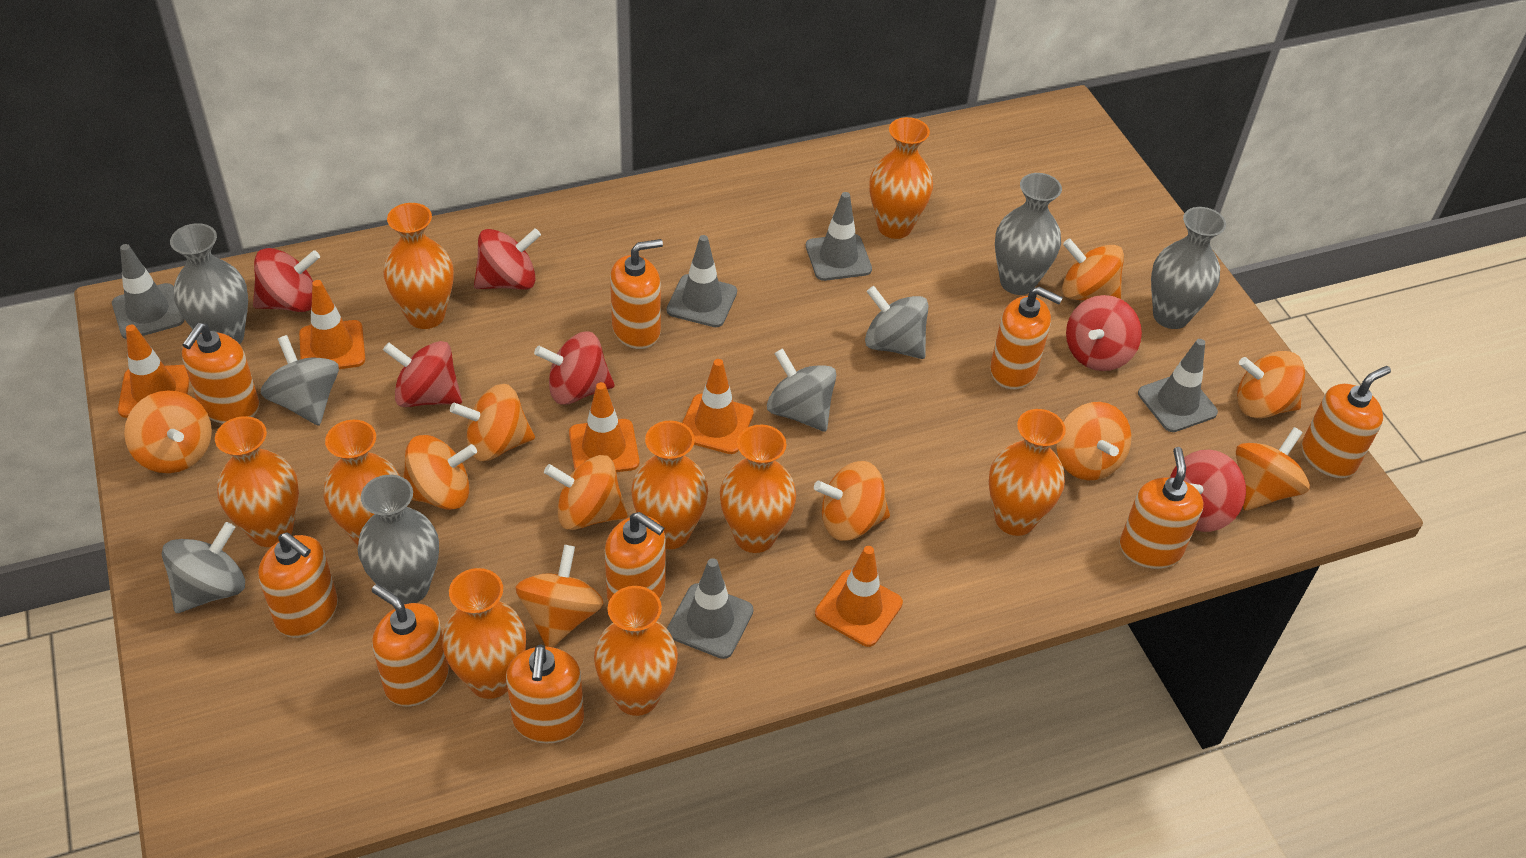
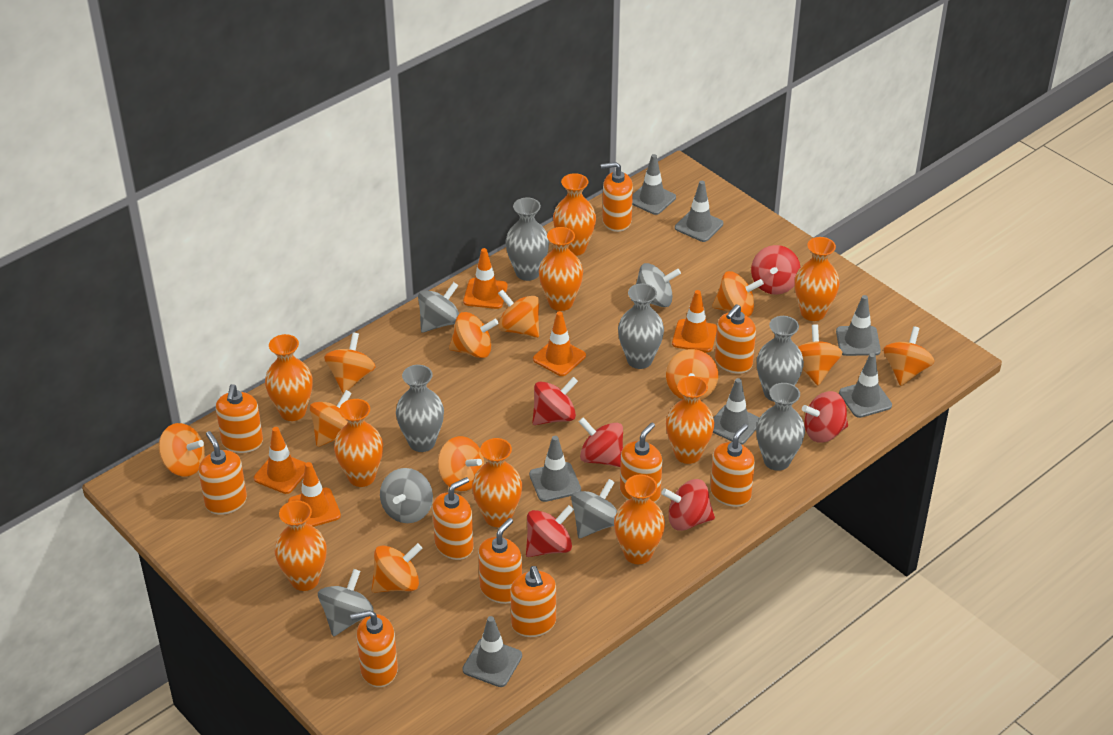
grey spinning top: [162,522,245,613] [261,335,339,426] [767,348,836,432] [865,286,928,359] = 4 -> [318,569,374,636] [380,468,433,523] [418,282,459,333] [571,479,617,538] [636,263,681,307] = 5
grey traffic cone: [112,244,185,339] [666,235,737,327] [667,558,754,659] [806,192,872,281] [1138,339,1218,432] = 5 -> [462,616,522,687] [529,436,581,502] [632,154,676,215] [675,181,723,242] [713,378,759,445] [836,295,881,356] [839,353,892,418] = 7
grey vase: [170,223,248,344] [358,475,439,604] [995,173,1062,295] [1151,207,1226,329] = 4 -> [396,365,444,452] [505,197,549,281] [618,283,664,369] [756,383,805,471] [757,316,804,401] = 5
orange soap dispenser: [182,323,259,424] [258,532,338,638] [372,584,449,707] [506,644,584,743] [605,512,666,603] [610,239,663,349] [990,287,1063,389] [1120,447,1203,569] [1302,366,1391,478] = 9 -> [199,431,247,515] [216,384,263,453] [350,610,398,687] [433,477,474,560] [478,518,522,604] [510,566,556,637] [601,162,633,232] [620,422,662,503] [710,424,755,507] [715,304,756,374] = 10
orange spinning top: [124,390,212,473] [403,435,477,510] [450,384,535,461] [516,545,604,647] [544,455,628,530] [814,461,890,541] [1056,402,1131,481] [1062,238,1124,300] [1236,427,1310,511] [1237,351,1305,418] = 10 -> [158,423,205,476] [310,390,352,447] [324,332,375,393] [372,543,422,593] [438,436,484,491] [449,312,498,358] [498,289,539,338] [666,349,718,400] [712,271,764,316] [798,324,842,385] [883,326,935,386] = 11

